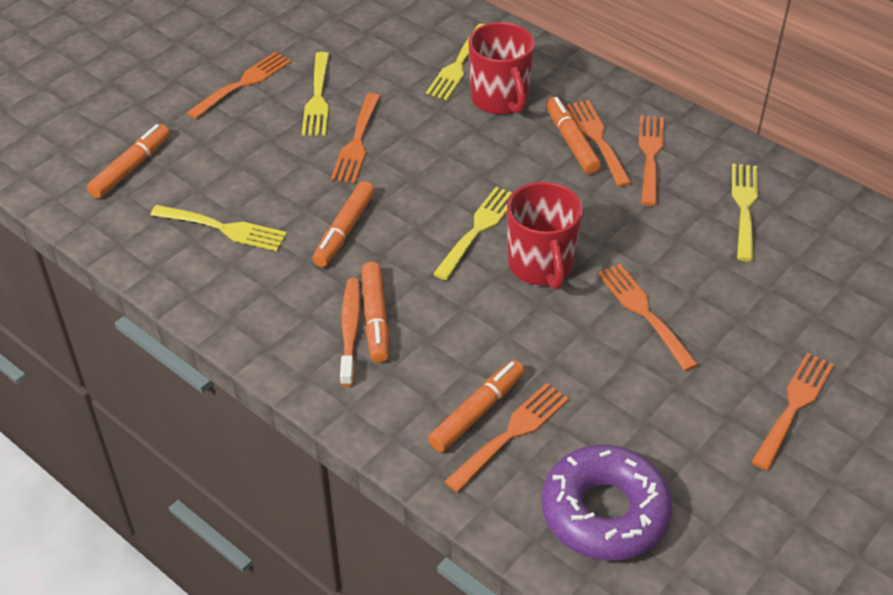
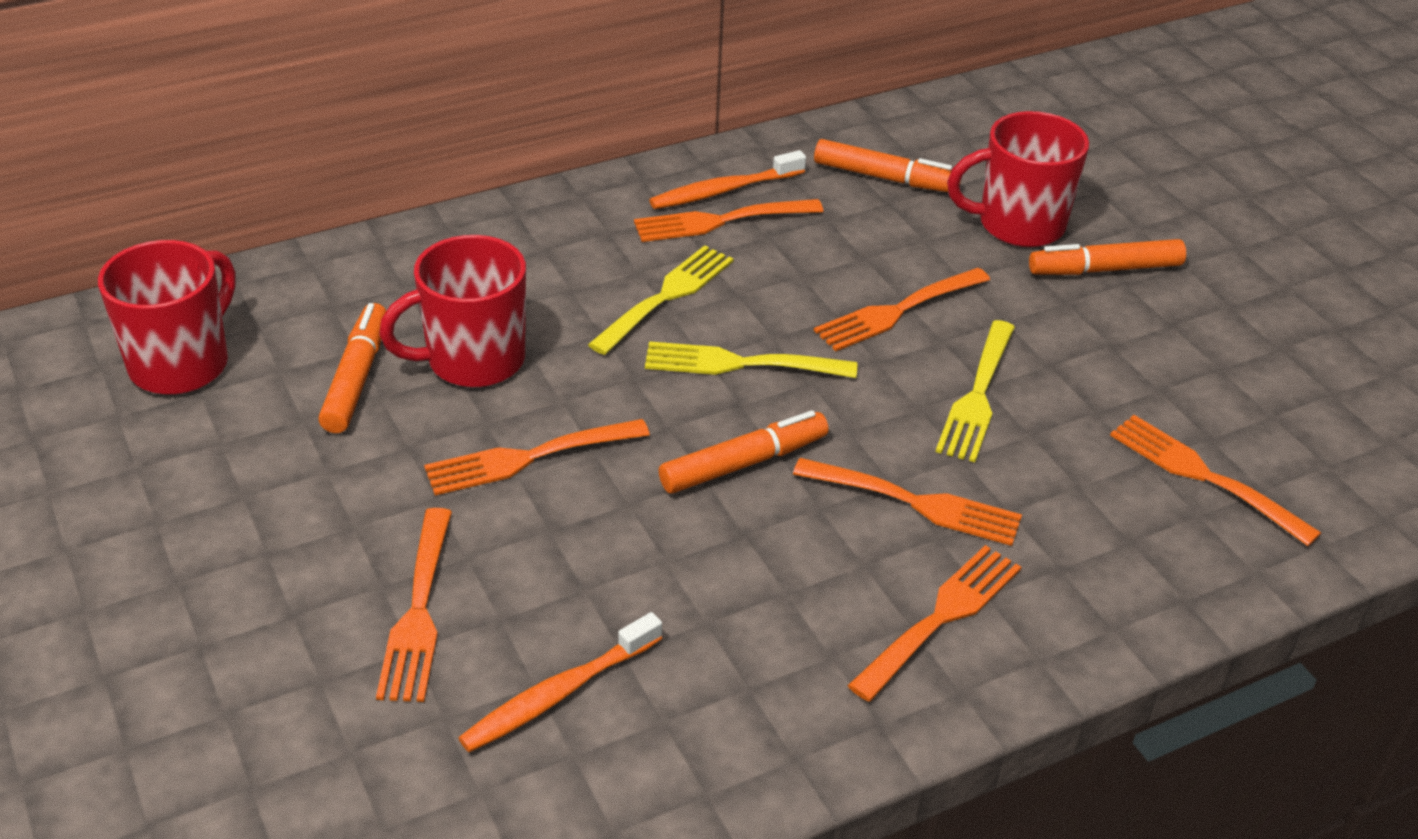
orange marker: [87,124,170,199] [312,181,375,267] [361,262,389,363] [428,360,524,452] [546,97,601,174] = 5 -> [318,303,386,433] [659,410,829,494] [814,139,961,192] [1029,239,1186,275] = 4
orange toothbrush: [340,278,361,387] = 1 -> [458,612,662,752] [649,150,806,209] = 2
purple donut: [542,445,672,561] = 1 -> none = 0
red mug: [468,22,535,114] [507,182,583,290] = 2 -> [98,240,236,395] [379,235,526,387] [947,111,1089,247] = 3
yellow fork: [150,205,287,251] [302,52,329,135] [426,24,485,100] [433,187,512,280] [732,164,758,261] = 5 -> [588,245,734,355] [645,341,857,378] [936,320,1015,462] = 3

